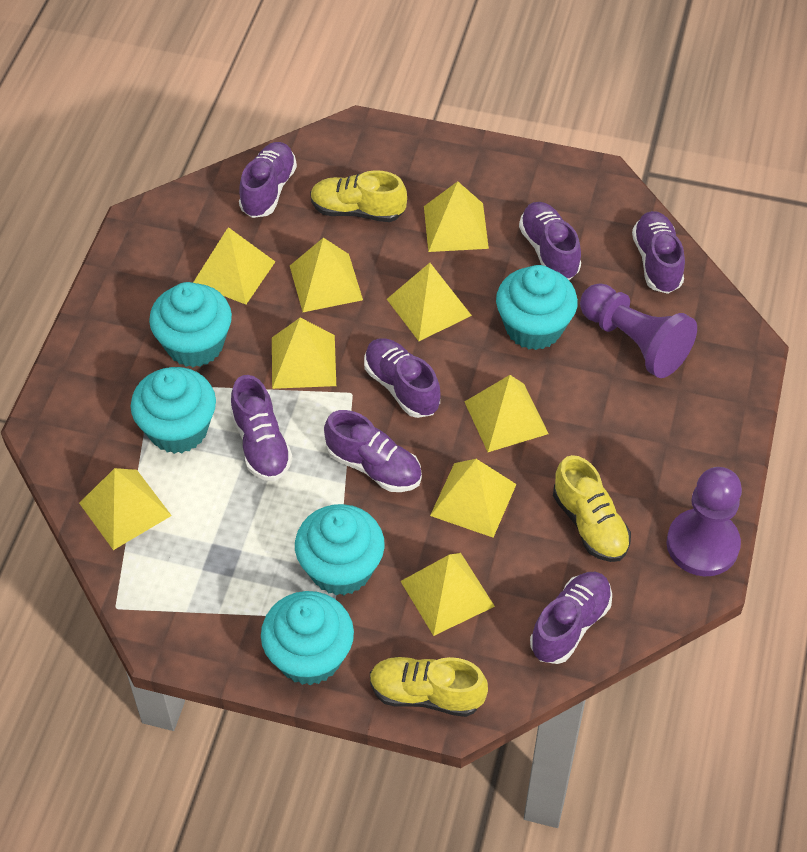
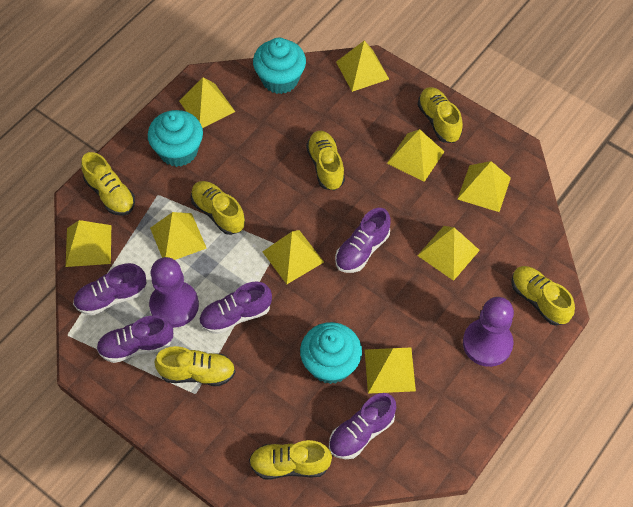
purple shoe: [230,375,293,481] [239,142,297,218] [324,410,422,492] [364,338,441,418] [519,202,581,280] [530,572,612,664] [632,211,685,294] = 7 -> [73,263,147,315] [96,315,173,363] [199,282,272,334] [329,393,396,459] [335,208,391,273] = 5
turquoise cupcake: [131,367,216,454] [149,282,232,367] [261,591,354,685] [295,504,385,595] [496,265,578,350] = 5 -> [148,110,203,167] [253,38,306,94] [300,322,362,384] = 3
yellow shoe: [310,170,407,222] [370,657,488,717] [553,455,631,562] = 3 -> [81,152,135,216] [155,346,236,386] [191,181,245,235] [249,440,332,480] [306,131,345,191] [418,87,463,143] [511,266,575,326] = 7

